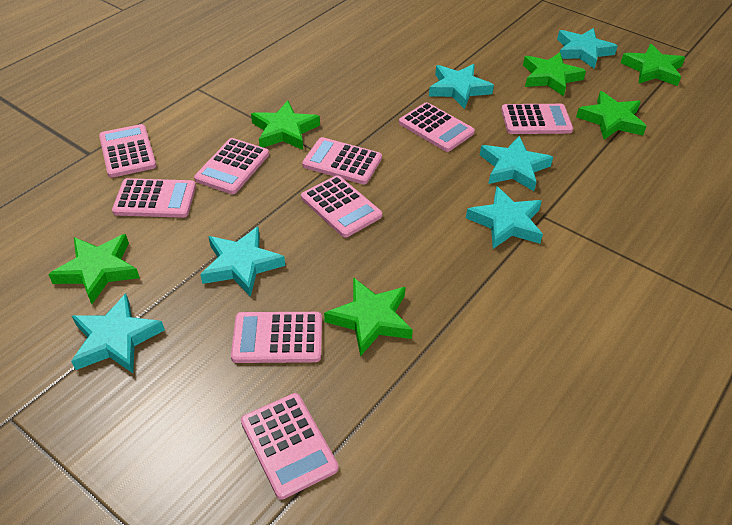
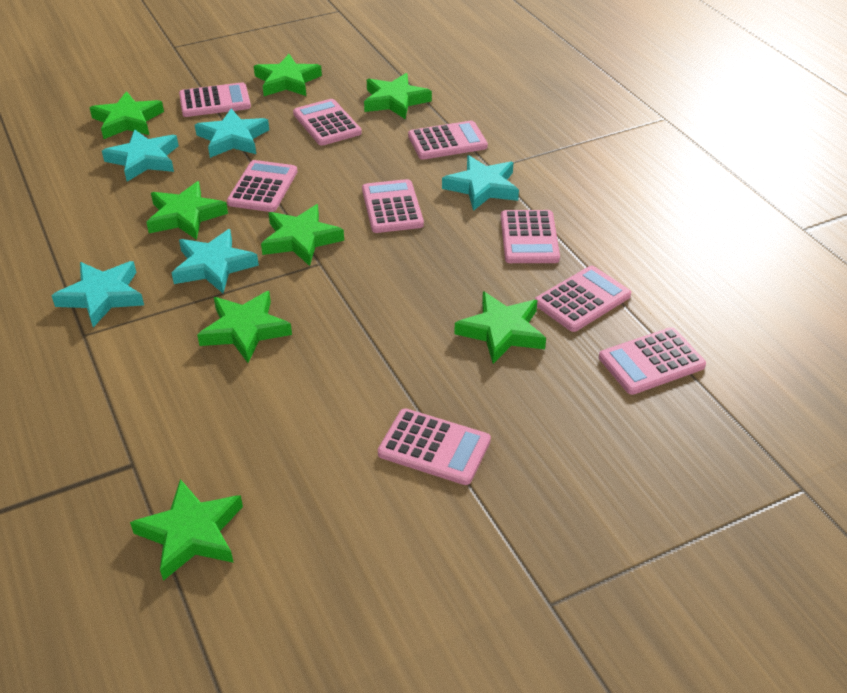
green star: [48,234,140,304] [251,100,320,150] [324,277,413,357] [523,52,586,96] [576,91,647,140] [621,44,685,86] = 6 -> [89,91,164,139] [130,479,243,581] [146,181,228,240] [197,291,292,363] [254,54,322,96] [261,204,344,266] [364,73,432,119] [454,291,546,364] = 8
turquoise star: [71,293,165,373] [200,227,285,297] [429,64,494,109] [466,186,543,249] [480,136,553,191] [557,28,618,69] = 6 -> [51,261,144,327] [102,129,179,182] [172,229,259,293] [195,108,269,158] [442,155,519,211] = 5

